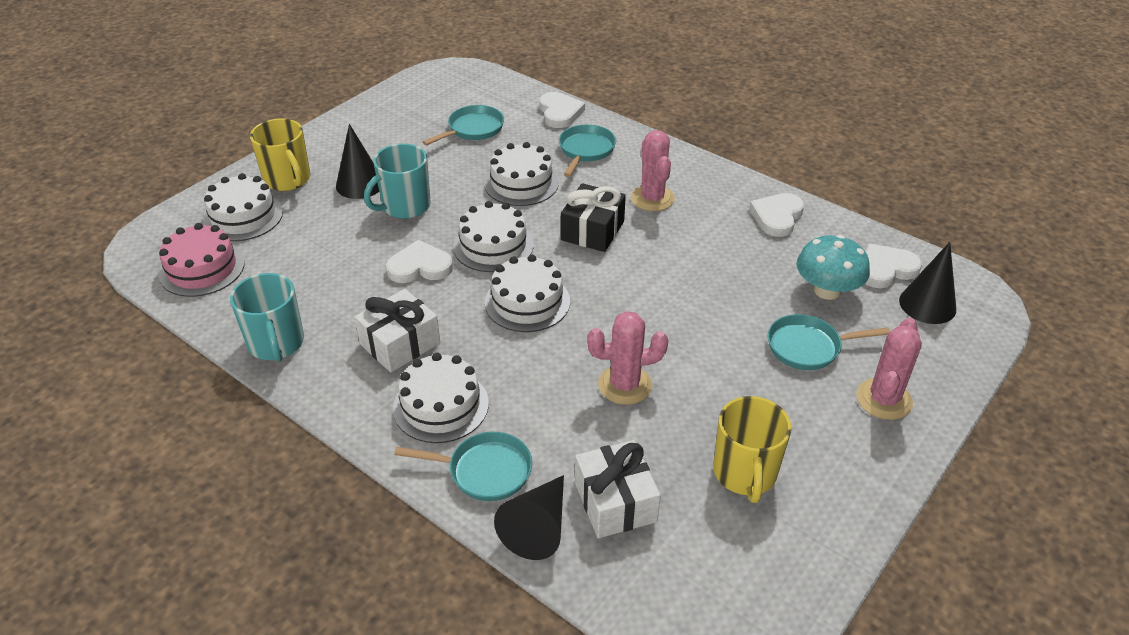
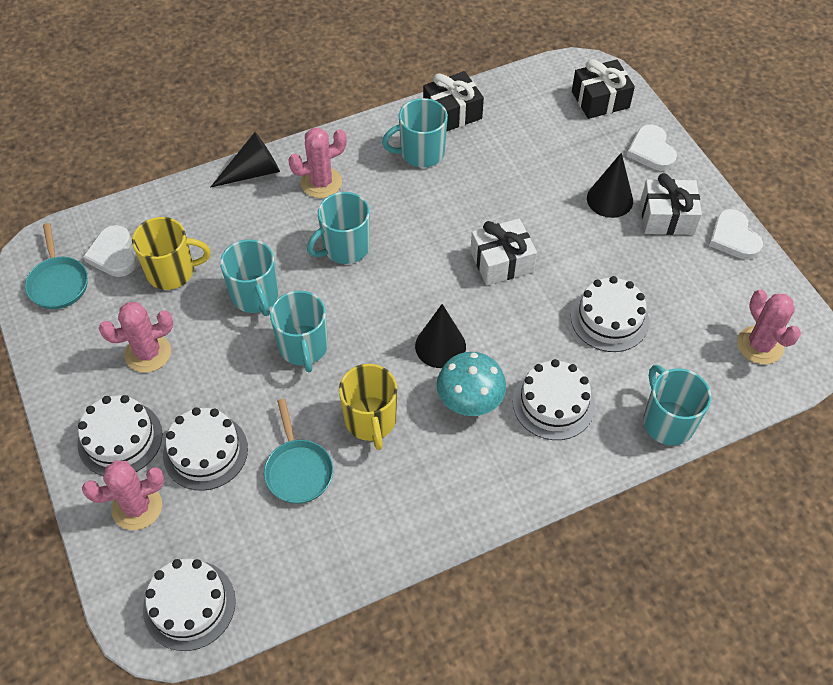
black gift: [561,183,626,252] = 1 -> [423,71,484,132] [572,59,635,119] = 2
pink cactus: [587,311,669,405] [631,130,675,211] [856,318,922,420] = 3 -> [82,460,165,530] [99,302,173,373] [288,128,347,198] [737,290,801,364] = 4
pink cake: [159,223,245,297] = 1 -> none = 0
turquoise mug: [230,273,304,362] [364,144,431,219] = 2 -> [220,239,279,316] [270,290,328,373] [307,192,370,264] [382,98,448,168] [643,365,711,446] = 5
turquoise pan: [394,432,532,501] [423,105,504,145] [559,124,616,177] [768,314,890,370] = 4 -> [25,223,88,309] [264,399,333,504] = 2
white heart: [386,240,453,283] [540,92,585,128] [749,193,804,237] [865,244,922,288] = 4 -> [83,225,137,277] [627,124,677,171] [709,209,763,260] = 3

